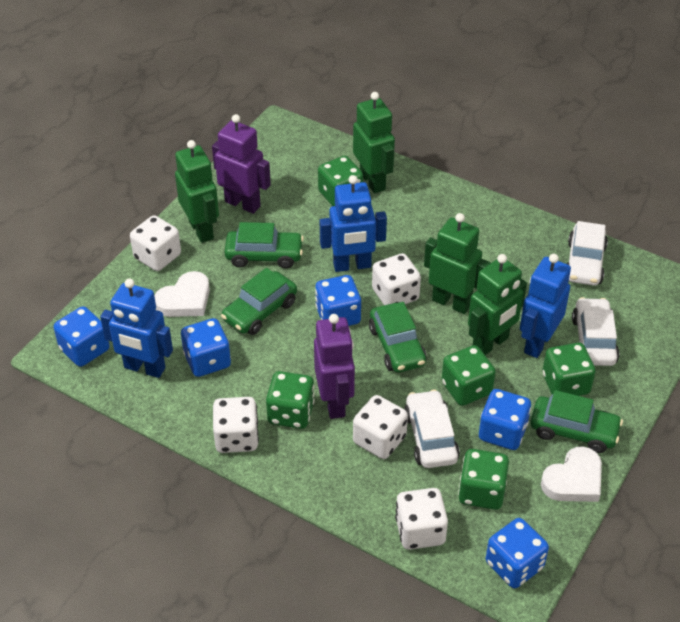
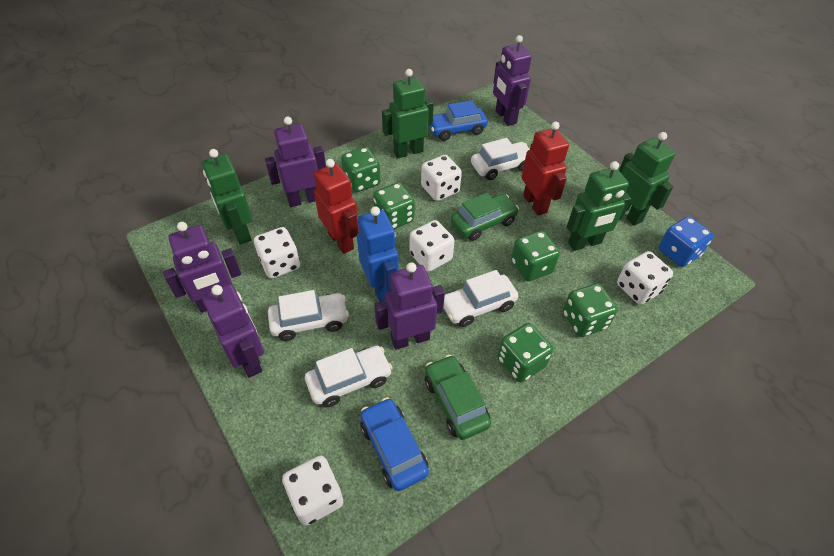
blue car: none = 0 -> [360,397,429,491] [429,100,488,141] = 2
blue dice: [54,306,109,367] [181,318,231,377] [315,275,361,326] [479,389,531,450] [486,518,549,588] = 5 -> [658,216,714,267] = 1
blue robot: [100,278,173,378] [320,175,387,272] [520,254,571,358] = 3 -> [357,207,399,301] = 1
green car: [221,268,297,335] [225,222,304,269] [369,302,427,373] [530,390,623,453] = 4 -> [425,355,491,440] [451,193,519,241] = 2
purple robot: [212,114,271,214] [314,314,355,419] = 2 -> [163,222,241,313] [202,284,264,378] [265,116,326,207] [374,262,445,350] [493,35,532,126] = 5
red robot: none = 0 -> [314,159,359,254] [521,121,569,216] = 2
white car: [404,390,460,468] [567,221,608,286] [572,297,619,366] = 3 -> [268,290,349,341] [305,346,393,407] [443,270,518,327] [471,138,530,180] = 4
white heart: [155,271,210,317] [541,446,602,502] = 2 -> none = 0

